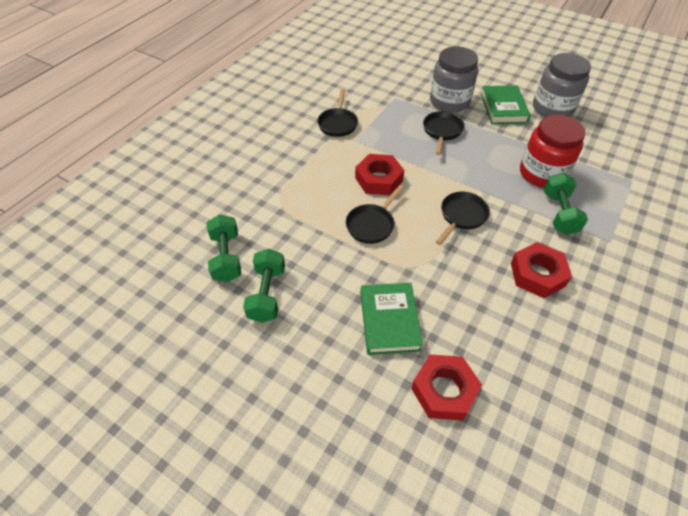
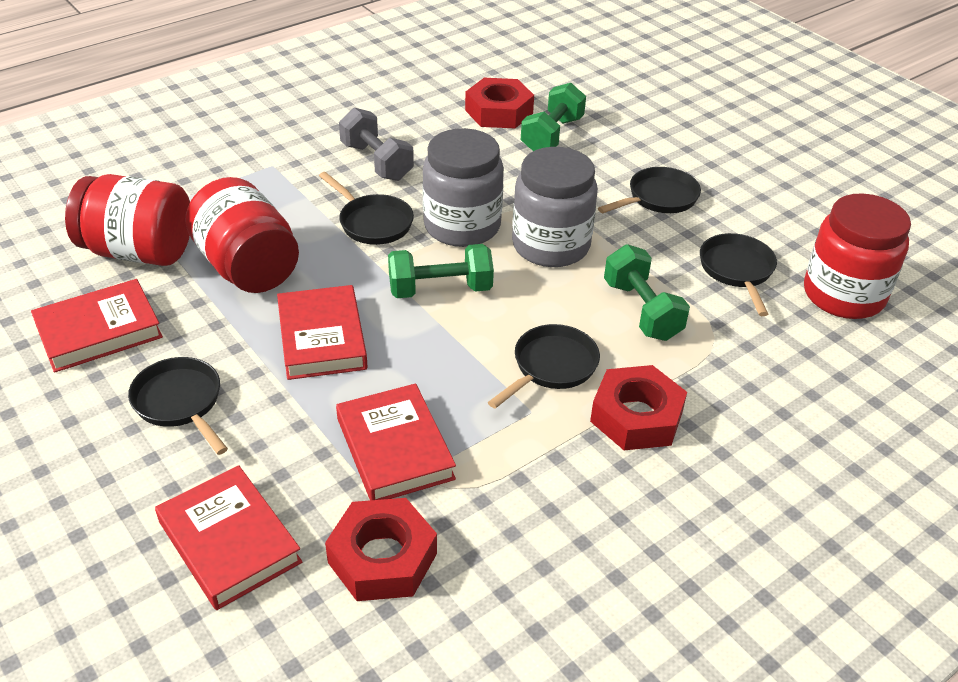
black pan: [317,89,358,137] [346,185,404,244] [423,111,464,155] [436,192,490,245] = 4 -> [128,357,228,455] [319,172,414,245] [488,324,600,409] [598,167,701,213] [700,233,777,316] = 5
green book: [361,283,423,355] [481,85,531,124] = 2 -> none = 0
grey dumbbell: none = 0 -> [339,107,414,181] = 1
red book: none = 0 -> [31,279,163,373] [155,465,302,610] [277,285,368,380] [336,383,456,500] = 4
red jar: [520,115,585,188] = 1 -> [65,174,190,266] [185,177,299,293] [804,194,911,319] = 3

